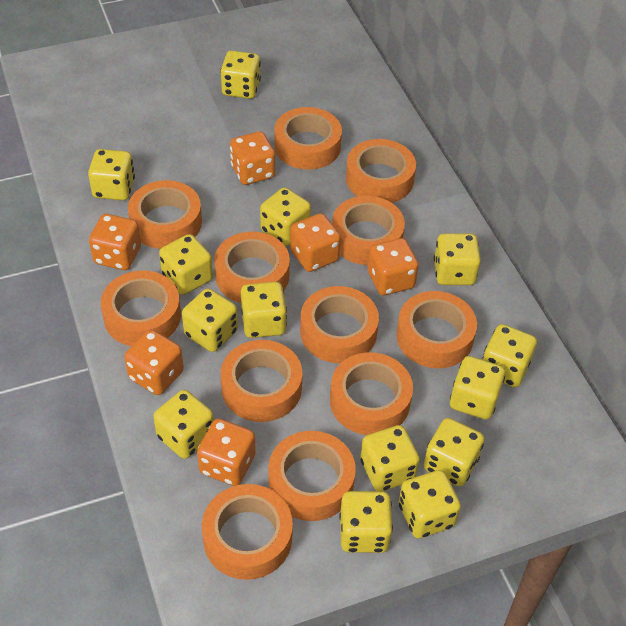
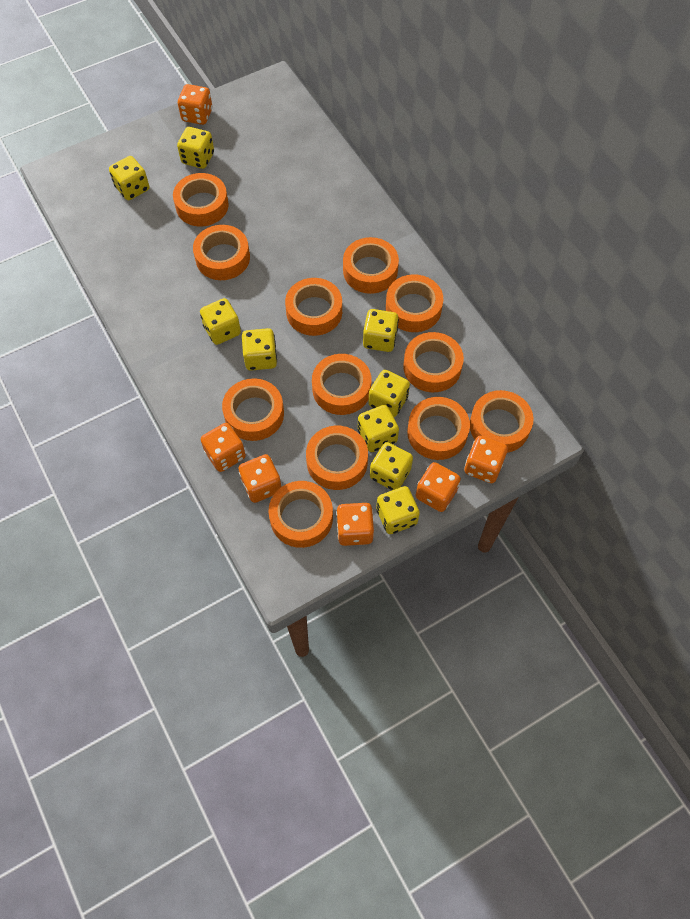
yellow dice: [88,149,135,200] [153,390,214,459] [159,234,213,295] [182,288,238,352] [220,51,261,99] [241,282,287,338] [260,187,311,246] [339,491,393,553] [360,425,420,491] [399,470,461,538] [424,418,484,487] [434,233,481,285] [450,356,505,420] [483,324,537,387] = 14 -> [109,156,149,200] [177,127,214,169] [200,298,241,345] [242,328,277,371] [358,405,399,452] [363,309,399,352] [368,370,410,417] [370,442,413,490] [376,486,420,534] = 9

